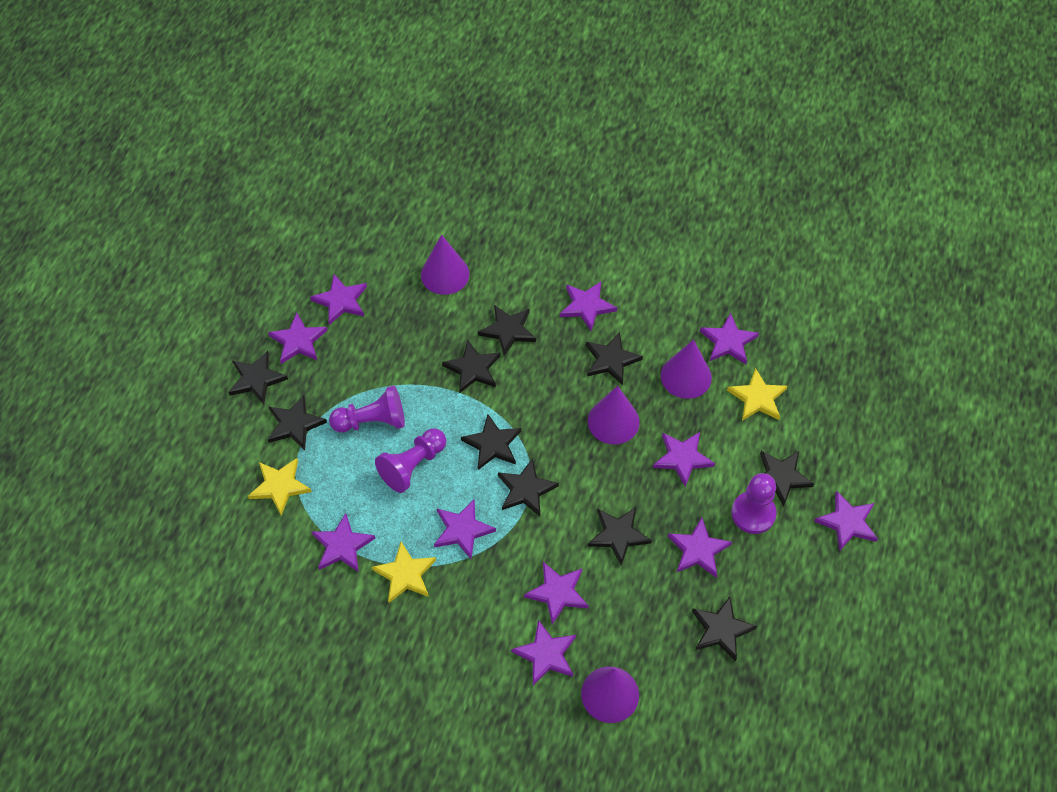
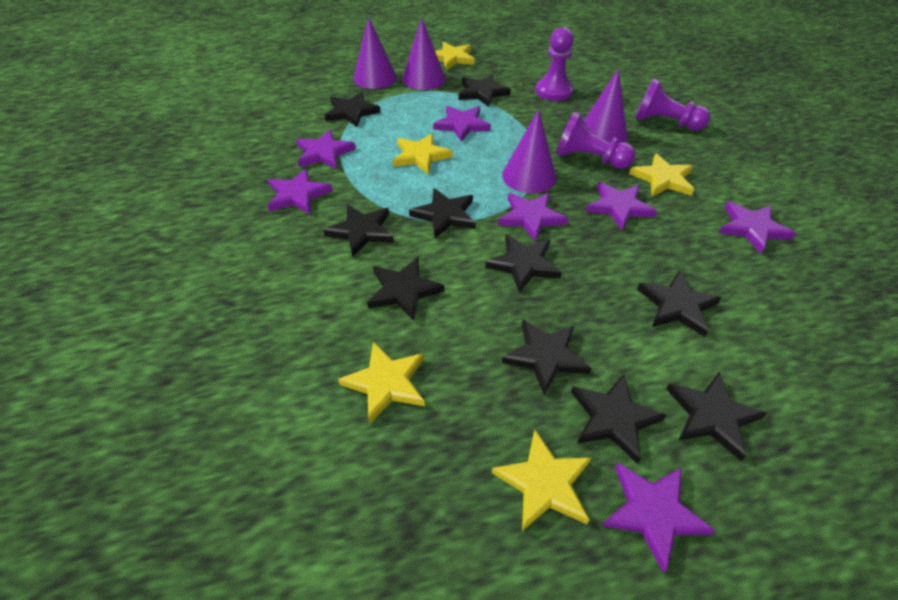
purple star: [268,313,328,364] [310,274,367,325] [312,513,375,572] [434,499,496,559] [511,620,576,685] [524,562,589,625] [560,281,617,331] [653,432,715,487] [668,518,732,577] [700,313,759,364] [814,491,878,551] = 11 -> [267,168,333,215] [296,129,356,169] [433,106,491,142] [498,193,568,242] [586,182,657,230] [602,463,716,573] [719,202,796,254] = 7
yellow star: [248,458,312,516] [372,542,436,603] [727,368,787,421] = 3 -> [338,342,425,424] [393,133,453,174] [435,42,475,70] [492,430,592,531] [629,153,694,197] = 5

